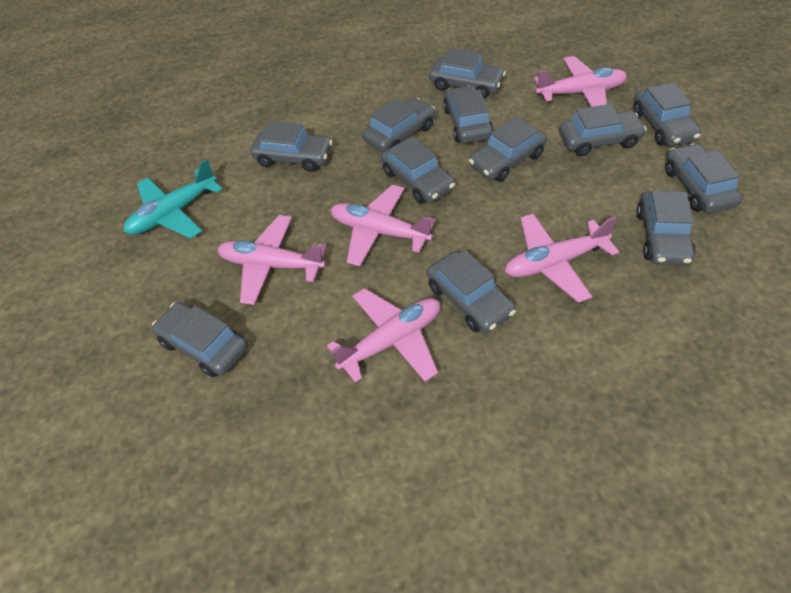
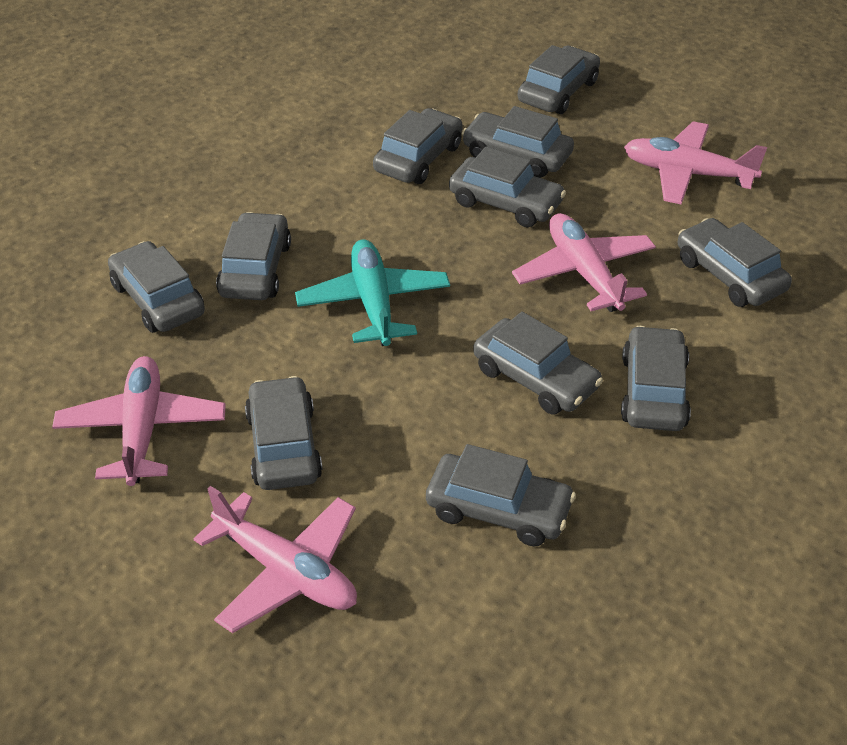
grey car: [152,302,248,377] [251,121,333,172] [362,97,435,153] [381,136,455,204] [427,250,516,333] [429,48,506,98] [443,85,494,143] [469,117,547,182] [559,104,647,156] [633,82,701,146] [636,191,696,266] [665,143,742,213] = 12 -> [108,241,205,333] [216,212,291,300] [245,376,323,490] [373,108,463,184] [426,444,576,547] [449,147,566,227] [462,106,574,178] [473,312,603,415] [518,45,600,114] [621,326,691,431] [678,218,792,307] = 11
pink plane: [217,215,327,305] [327,288,440,383] [330,185,436,267] [505,214,619,303] [534,56,627,107] = 5 -> [52,356,226,486] [194,486,357,633] [512,213,656,312] [624,121,767,204] = 4

